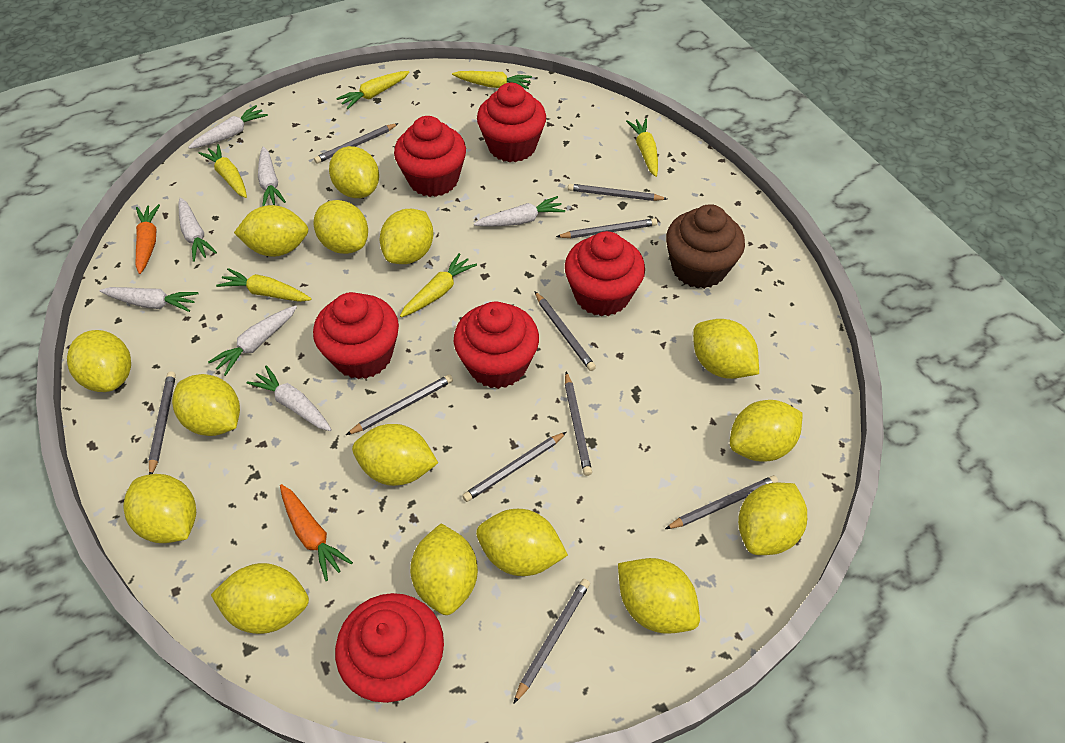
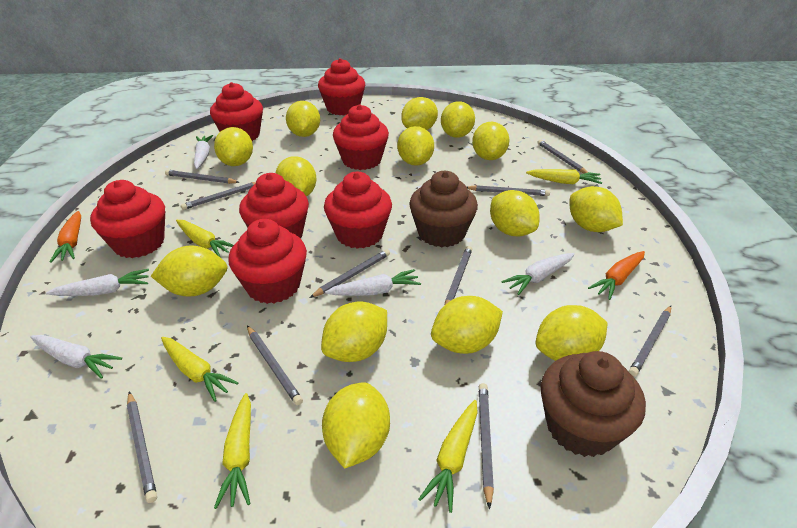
brown cupcake: [666,204,745,289] = 1 -> [409,171,478,248] [541,351,646,457] = 2
red cupcake: [313,292,399,379] [335,593,444,703] [394,116,466,197] [454,302,539,389] [477,83,546,162] [565,231,645,316] = 6 -> [90,180,165,258] [210,82,263,141] [228,219,307,304] [239,173,309,238] [318,58,365,115] [324,172,392,249] [333,104,389,170] = 7
white carrot: [99,287,198,312] [179,198,217,262] [188,105,268,149] [208,305,297,376] [246,365,332,431] [258,146,286,206] [474,196,565,227] = 7 -> [30,335,122,379] [46,269,149,296] [194,135,213,169] [325,269,421,296] [502,253,575,295] = 5
yellow carrot: [198,144,247,198] [216,268,311,302] [336,71,410,109] [400,253,477,317] [452,71,532,89] [626,118,658,177] = 6 -> [161,337,239,402] [176,220,233,257] [214,393,251,509] [419,400,478,513] [526,169,602,184] = 5
yellow lemon: [67,330,131,392] [123,474,196,543] [172,374,240,436] [211,563,309,634] [234,205,308,257] [313,200,368,254] [329,146,379,198] [352,424,438,486] [380,209,433,264] [410,524,478,615] [476,509,568,576] [618,558,700,634] [693,319,759,379] [730,400,803,462] [738,483,807,555] = 15 -> [151,245,228,297] [214,127,253,166] [276,156,316,197] [286,101,320,137] [321,301,387,362] [322,382,390,468] [397,126,434,166] [401,97,438,130] [431,296,503,354] [441,101,475,138] [472,122,509,160] [490,190,540,236] [536,305,607,361] [570,186,623,232] = 14

